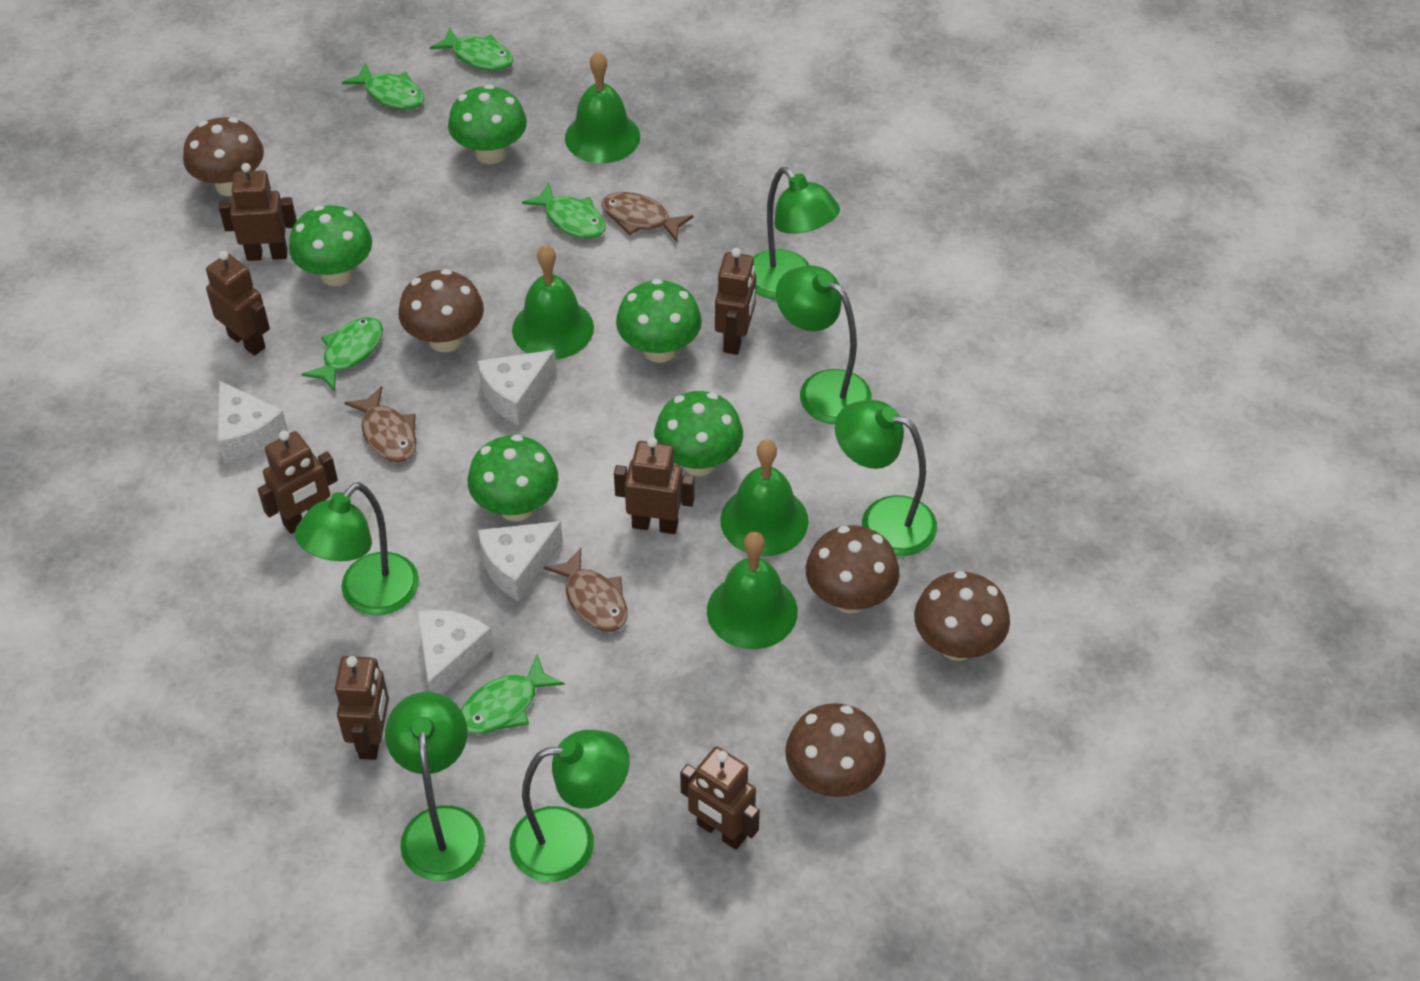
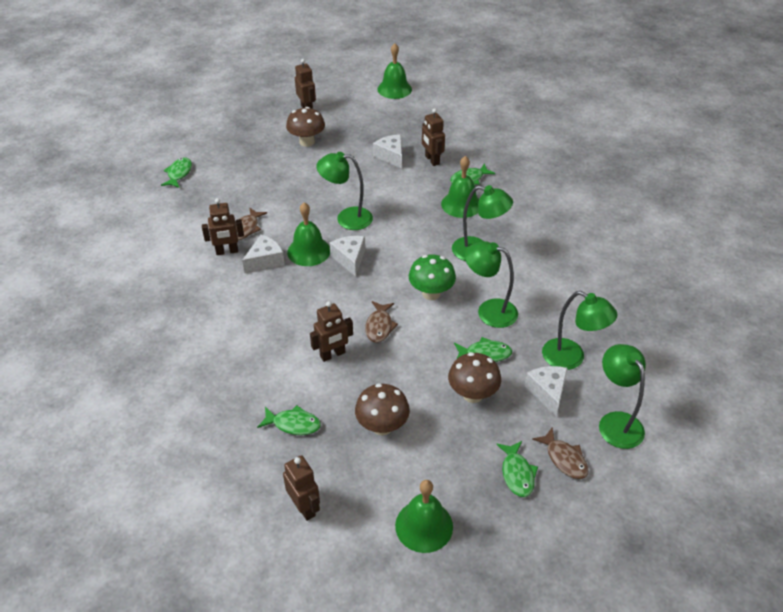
brown mushroom: [183,117,264,196] [398,269,484,352] [785,703,886,797] [806,525,900,613] [914,571,1010,661] = 5 -> [286,107,325,147] [355,383,410,435] [448,352,501,403] = 3
brown robot: [206,251,270,356] [219,163,297,261] [258,430,338,534] [335,656,389,760] [614,437,695,534] [680,746,760,850] [715,248,756,355] = 7 -> [202,198,244,255] [283,455,320,521] [295,59,316,109] [310,301,353,362] [422,108,445,166] = 5
green lamp: [295,482,419,615] [385,692,485,881] [510,730,629,882] [753,167,840,300] [776,265,872,424] [835,400,937,556] = 6 -> [316,152,373,230] [452,185,513,261] [465,241,518,328] [542,291,618,370] [599,344,646,449] = 5
green mushroom: [289,205,372,286] [448,84,527,164] [468,435,558,521] [616,279,702,363] [654,391,743,476] = 5 -> [409,255,456,300] = 1

